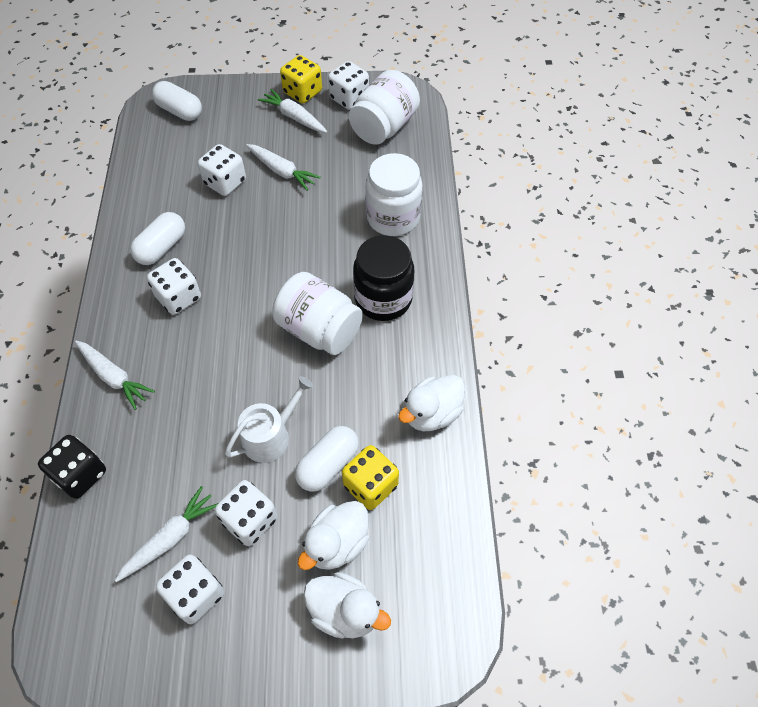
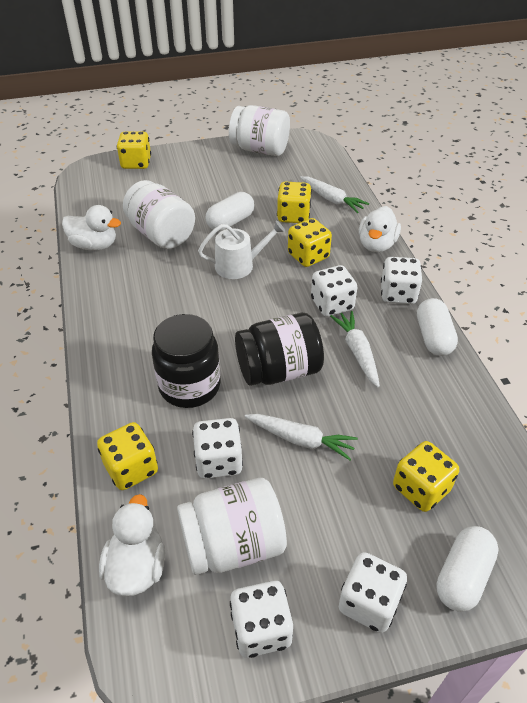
black dice: [38,435,106,499] = 1 -> none = 0
black jar: [353,235,414,321] = 1 -> [152,314,221,408] [235,313,324,386] = 2
white carrot: [75,341,155,410] [115,486,218,582] [246,144,321,191] [258,89,327,133] = 4 -> [245,414,358,460] [300,176,369,213] [330,311,380,387] = 3
yellow dice: [280,55,322,103] [342,445,399,510] = 2 -> [97,422,158,490] [117,131,151,169] [277,181,312,223] [288,218,332,267] [393,441,459,512] = 5

